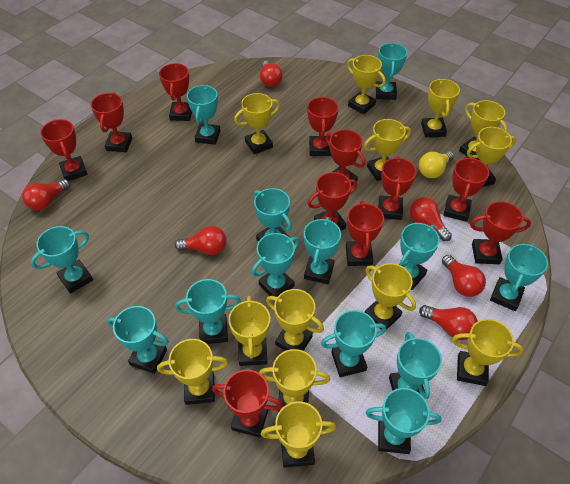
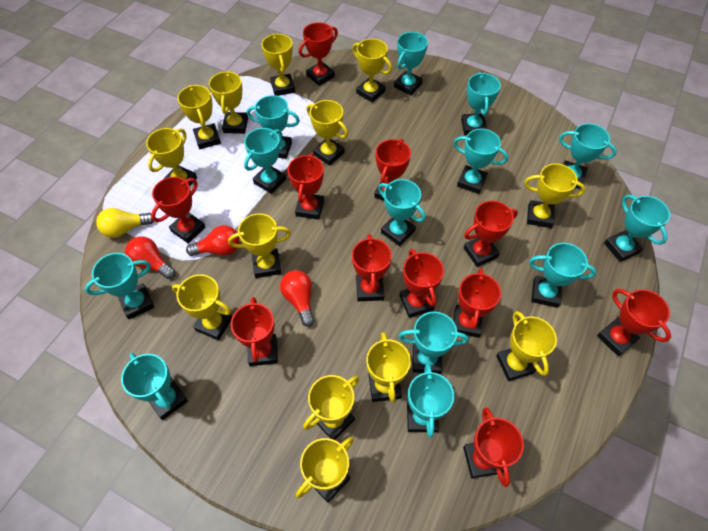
red light bulb: [22,179,70,211] [175,226,226,255] [260,61,283,87] [410,197,452,241] [419,305,478,340] [442,255,486,297] = 6 -> [125,237,175,279] [186,225,240,256] [280,270,314,327] = 3

